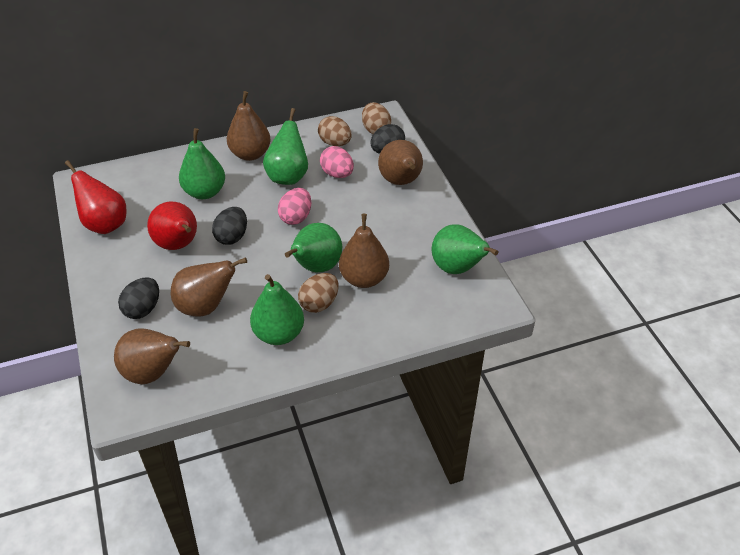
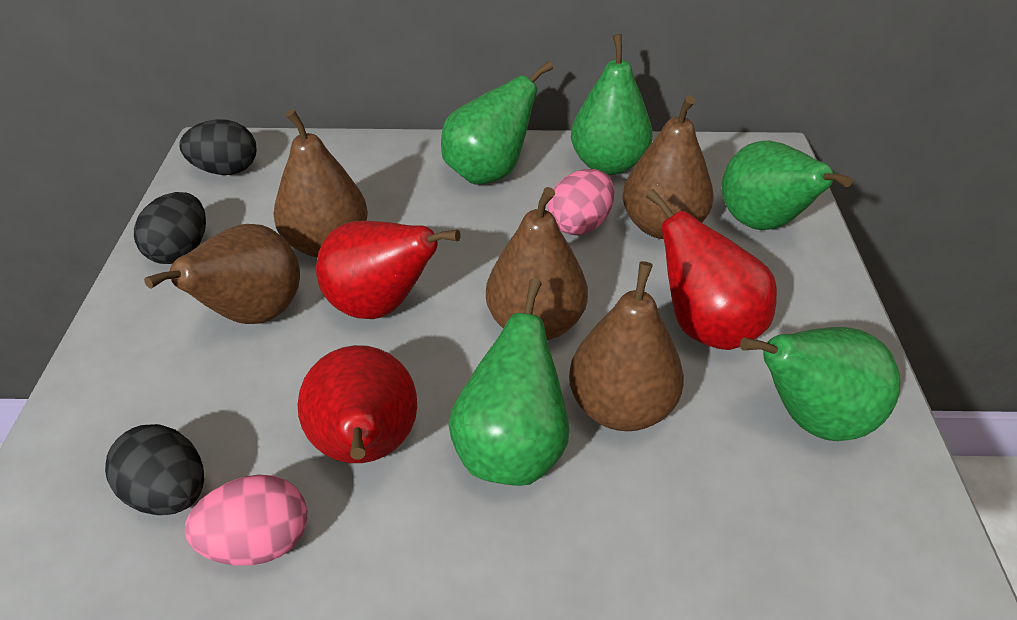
brown egg: [298,273,339,313] [318,116,352,146] [362,102,391,134] = 3 -> none = 0
red pear: [65,160,127,234] [147,202,197,250] = 2 -> [298,345,417,463] [316,221,461,319] [646,189,777,350] = 3

